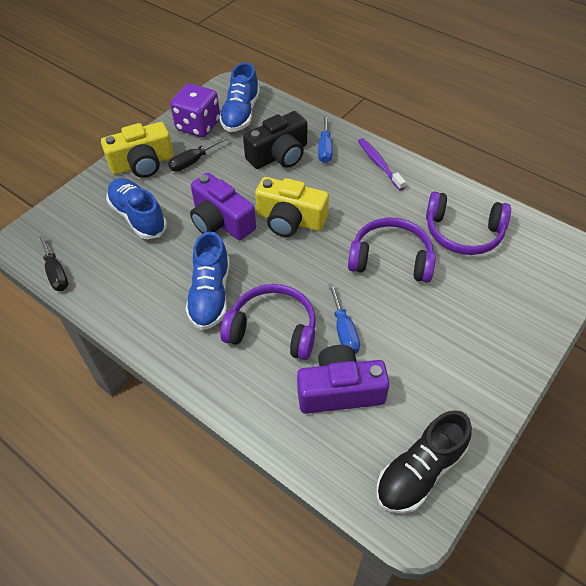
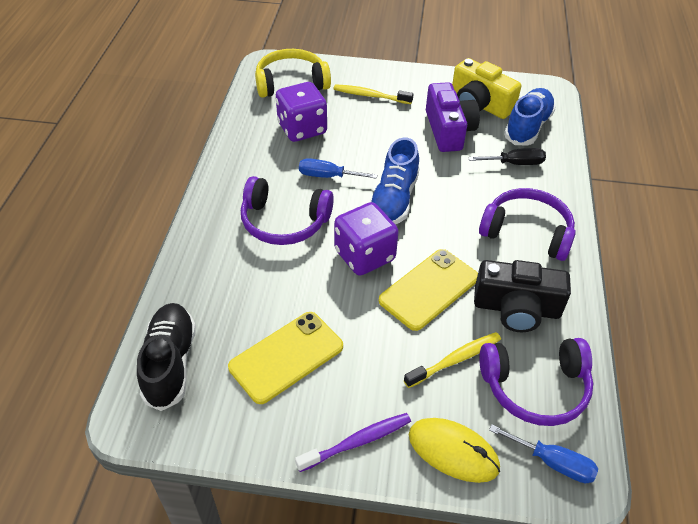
black screwdriver: [38,234,69,291] [168,136,228,172] = 2 -> [468,148,546,165] = 1
blue shoe: [106,178,167,239] [185,232,230,330] [219,62,260,132] = 3 -> [370,138,419,224] [504,88,556,145] = 2
purple camera: [190,173,256,240] [297,345,390,414] = 2 -> [426,82,480,152] = 1
purple dice: [170,83,220,137] = 1 -> [276,82,327,142] [334,202,399,276] = 2
yellow camera: [101,122,174,178] [255,177,329,237] = 2 -> [452,58,521,119] = 1
yellow headphones: none = 0 -> [255,49,331,98] = 1
yellow mouse: none = 0 -> [409,418,500,483] = 1
yellow phone: none = 0 -> [228,312,343,404] [379,249,478,331] = 2
yellow toothbrush: none = 0 -> [333,84,413,104] [404,332,501,388] = 2

